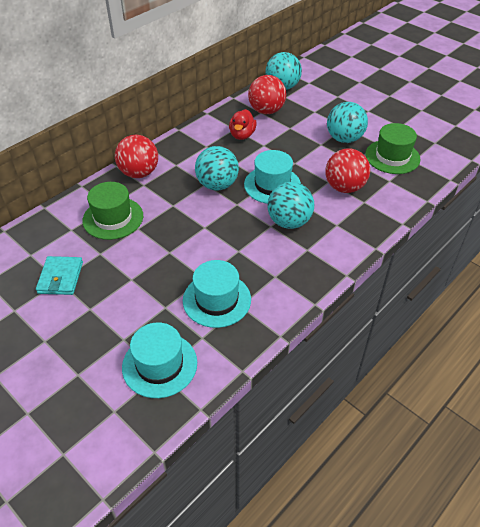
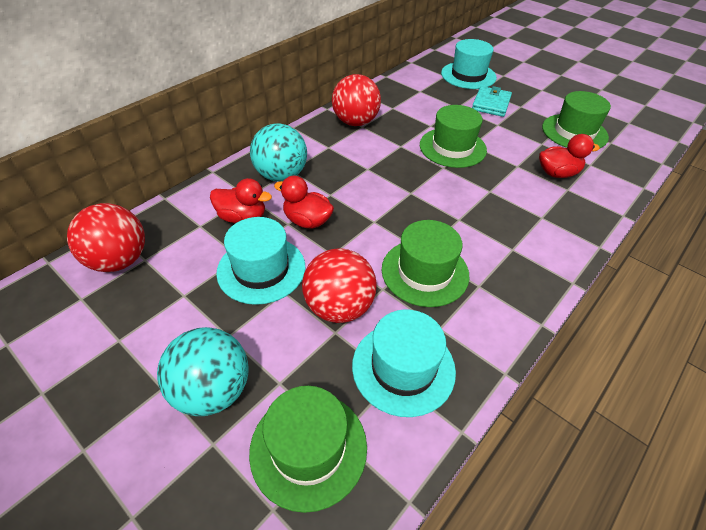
green hat: [82,182,143,240] [365,123,420,174] = 2 -> [249,386,367,513] [382,220,469,307] [420,105,487,168] [542,91,611,148] = 4
red duck: [229,109,257,140] = 1 -> [210,178,272,223] [274,176,334,229] [539,134,600,178] = 3
turquoise ball: [195,146,239,191] [265,52,302,90] [267,182,314,229] [327,102,368,143] = 4 -> [157,327,249,416] [250,123,307,182] = 2

